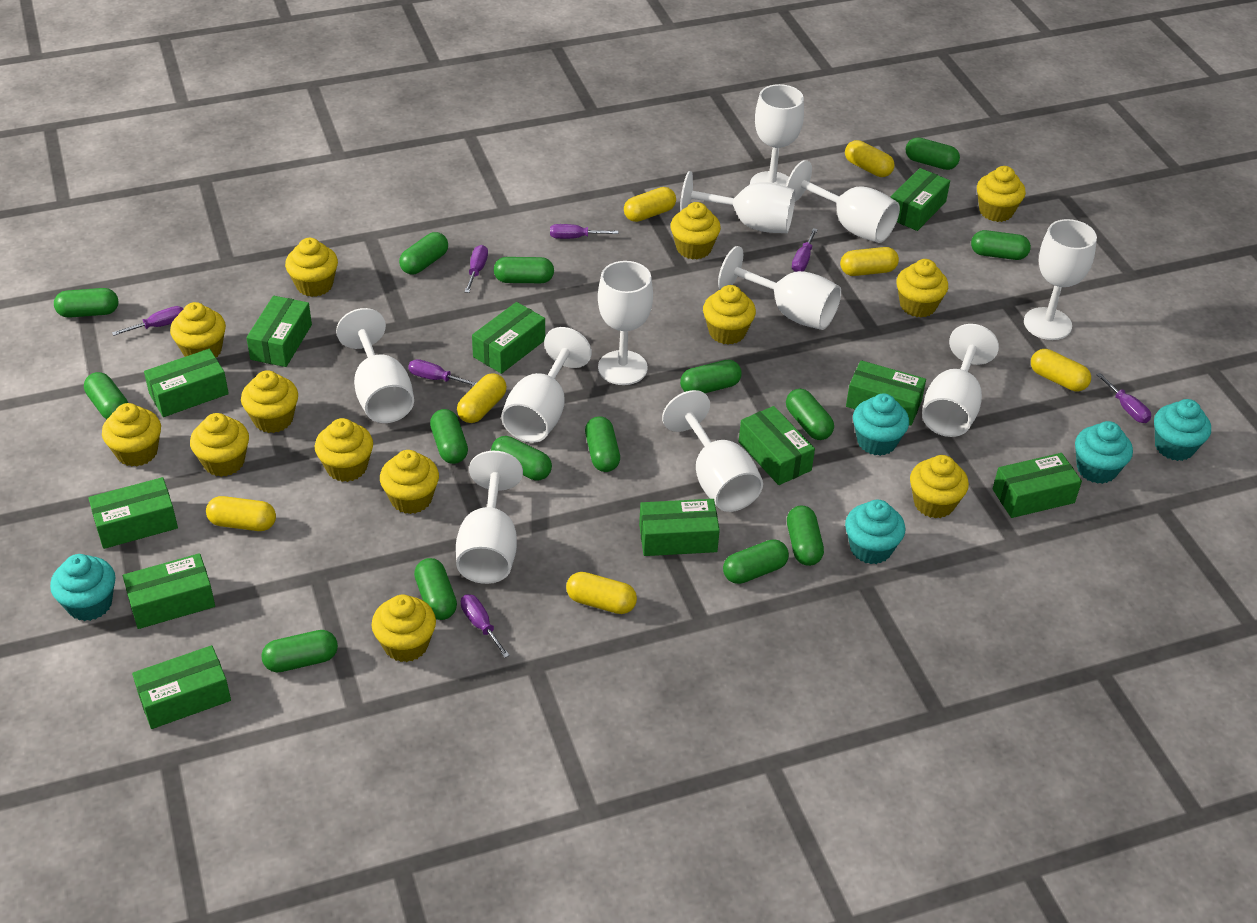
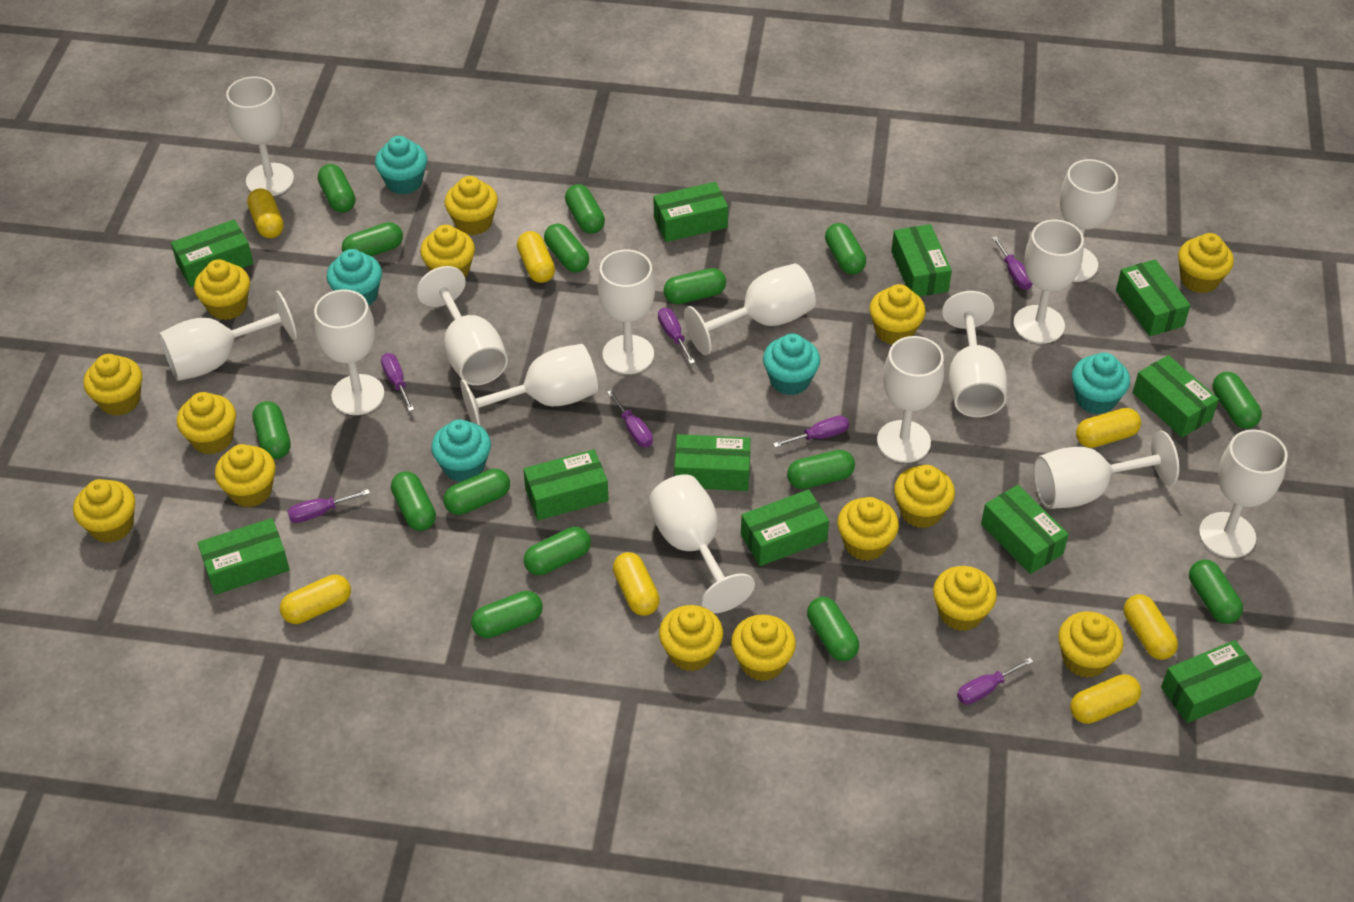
white goblet: [336,308,414,423] [456,451,523,584] [501,327,592,443] [598,261,653,385] [662,390,763,512] [680,171,796,233] [718,246,841,330] [750,84,804,187] [786,160,900,243] [922,324,999,437] [1024,219,1097,340] = 11 -> [159,291,297,381] [226,76,294,196] [314,290,385,415] [416,266,508,385] [460,344,598,426] [597,249,655,374] [648,474,755,613] [684,264,816,355] [877,336,944,463] [942,291,1007,417] [1013,220,1084,344] [1033,431,1179,509] [1060,159,1118,282] [1199,429,1288,558] = 14
yellow cupcake: [102,403,161,467] [170,302,226,357] [190,413,249,477] [241,370,298,433] [285,238,338,297] [315,418,373,482] [372,595,436,662] [380,450,439,514] [670,202,721,260] [703,285,756,345] [896,259,948,318] [910,455,969,518] [977,166,1026,222] = 13 -> [73,479,135,543] [84,354,142,416] [177,392,236,455] [194,259,250,320] [215,444,276,507] [420,225,475,277] [444,176,498,235] [659,605,723,671] [731,614,796,681] [837,497,899,561] [869,284,926,345] [894,465,955,528] [933,566,997,631] [1058,611,1124,678] [1178,233,1234,293] = 15

